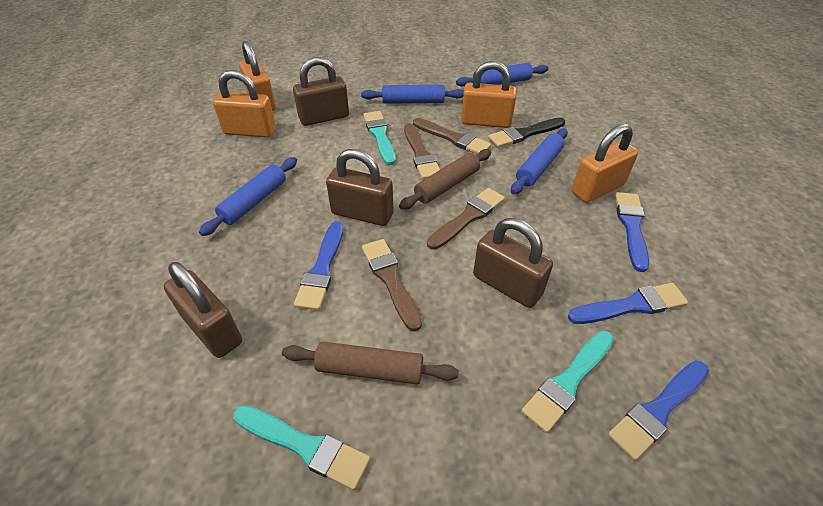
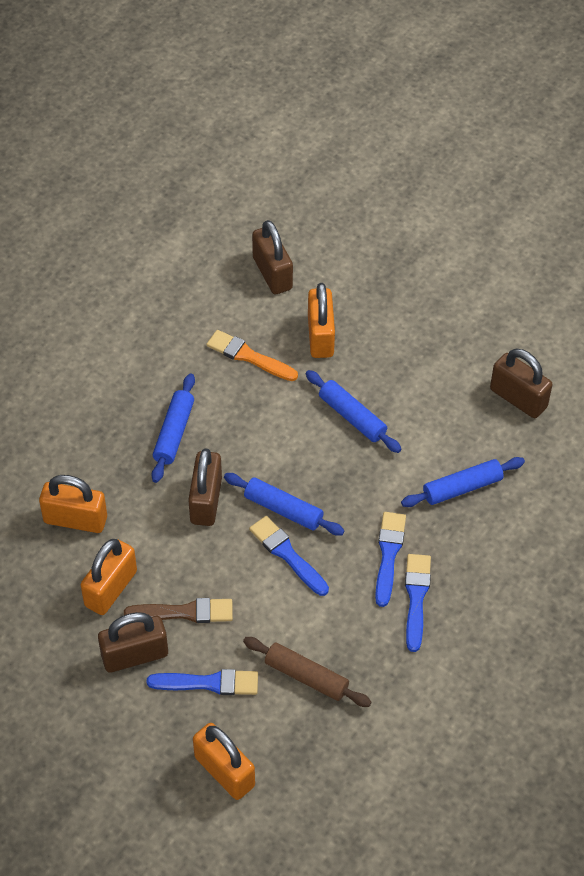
black brush: [488,117,565,148] = 1 -> none = 0
brown brush: [362,239,422,332] [404,123,440,180] [413,118,491,154] [427,188,505,250] = 4 -> [124,598,233,623] = 1
brown rolling pin: [282,342,459,384] [399,149,491,210] = 2 -> [243,637,372,707] = 1
orange brush: none = 0 -> [206,330,298,381] = 1
turquoise brush: [233,405,370,490] [363,111,396,165] [521,331,614,433] = 3 -> none = 0

